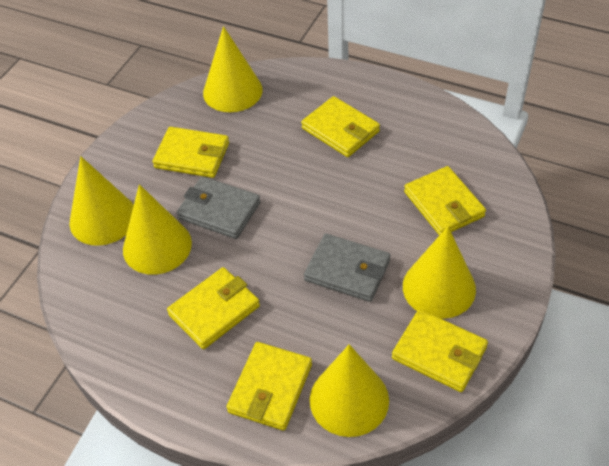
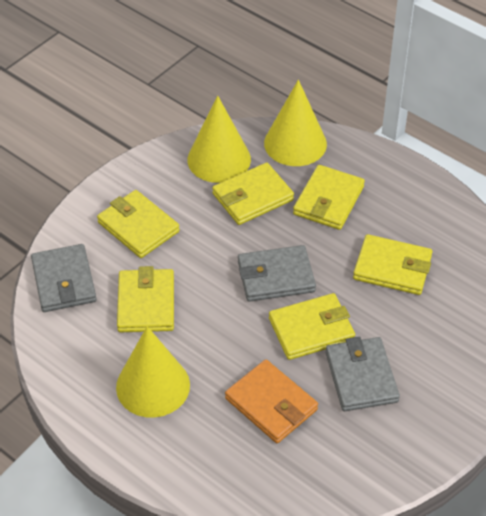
grey wallet: [177,176,260,239] [304,233,390,302] = 2 -> [31,244,97,312] [238,245,316,302] [325,337,400,411] = 3
orange wallet: none = 0 -> [225,360,318,443] = 1
yellow cone: [70,156,134,246] [123,184,192,275] [203,26,263,112] [310,344,389,437] [403,226,476,319] = 5 -> [116,326,190,418] [187,96,251,183] [264,80,327,166] = 3

